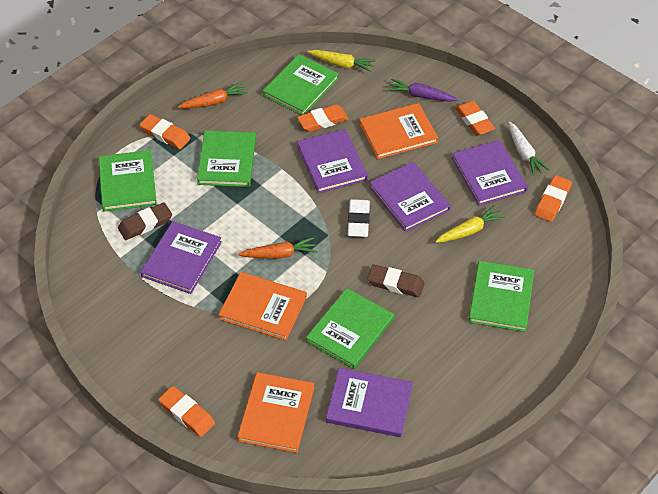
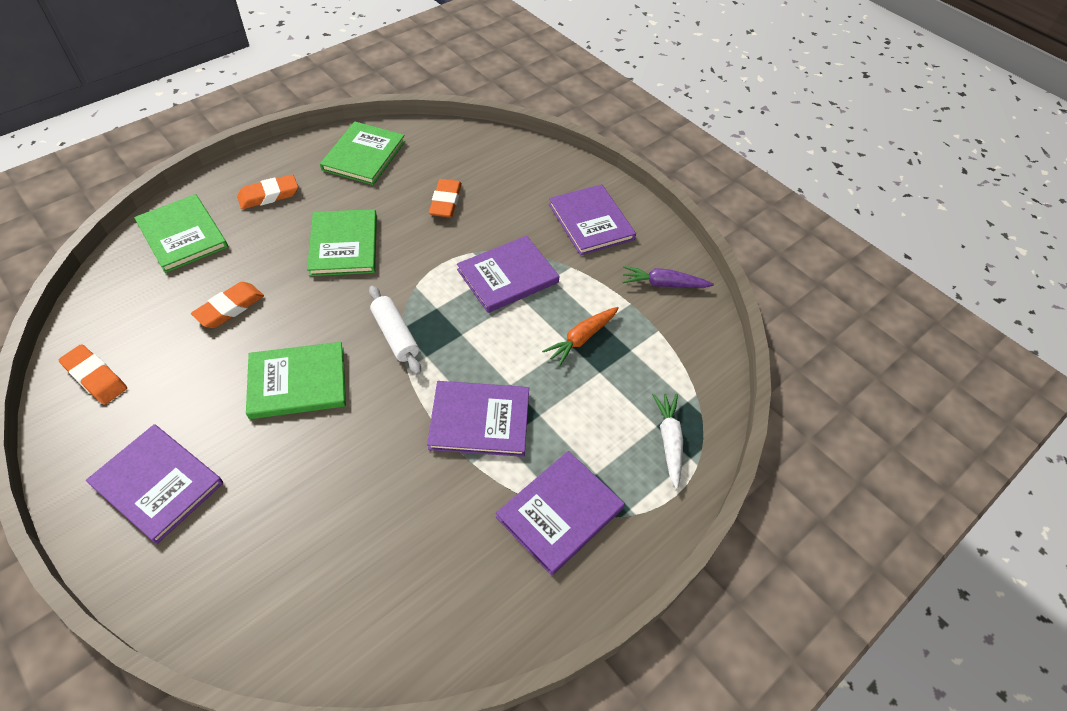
brown eraser: [118,202,172,240] [367,265,425,298] = 2 -> none = 0
green book: [98,150,157,212] [197,131,256,187] [263,54,339,115] [306,288,394,369] [468,261,534,332] = 5 -> [134,194,228,273] [246,342,346,419] [307,209,377,276] [320,121,405,185] = 4
orange book: [218,272,307,341] [237,372,314,453] [359,103,438,159] = 3 -> none = 0
orange carrot: [178,82,248,108] [238,237,317,259] = 2 -> [542,307,619,366] = 1
orange eraser: [140,114,190,149] [158,386,215,437] [297,104,349,132] [455,101,495,136] [534,175,572,222] = 5 -> [59,344,127,405] [191,282,264,328] [237,175,298,209] [429,179,462,218] = 4
white eraser: [348,199,370,237] = 1 -> none = 0
white rolling pin: none = 0 -> [369,285,421,375] = 1
yellow carrot: [308,50,376,72] [435,205,505,243] = 2 -> none = 0

